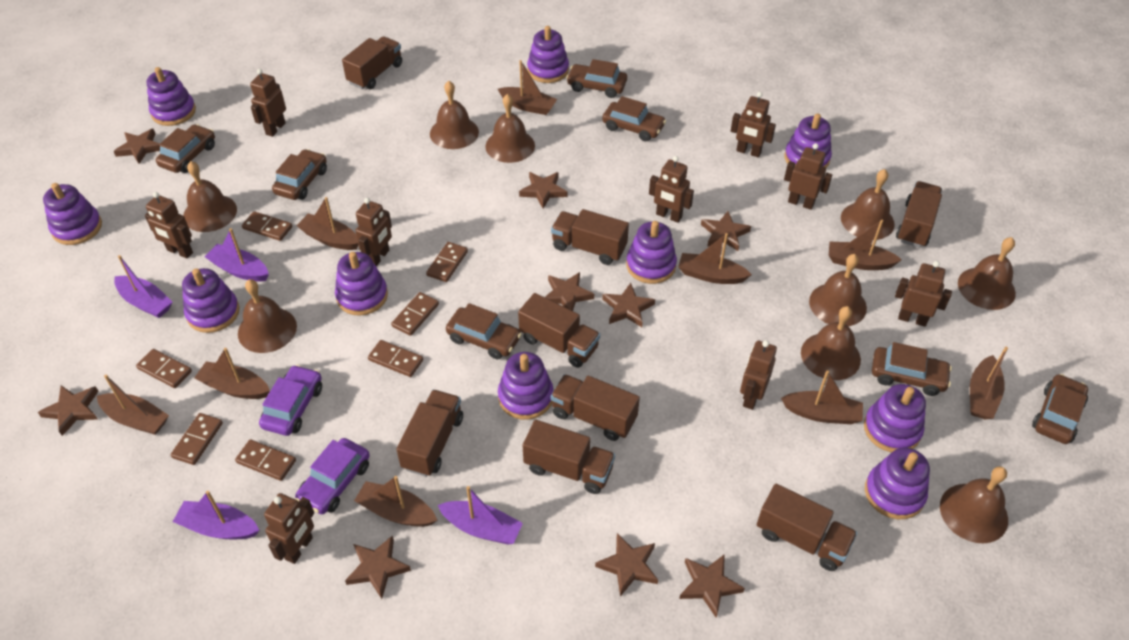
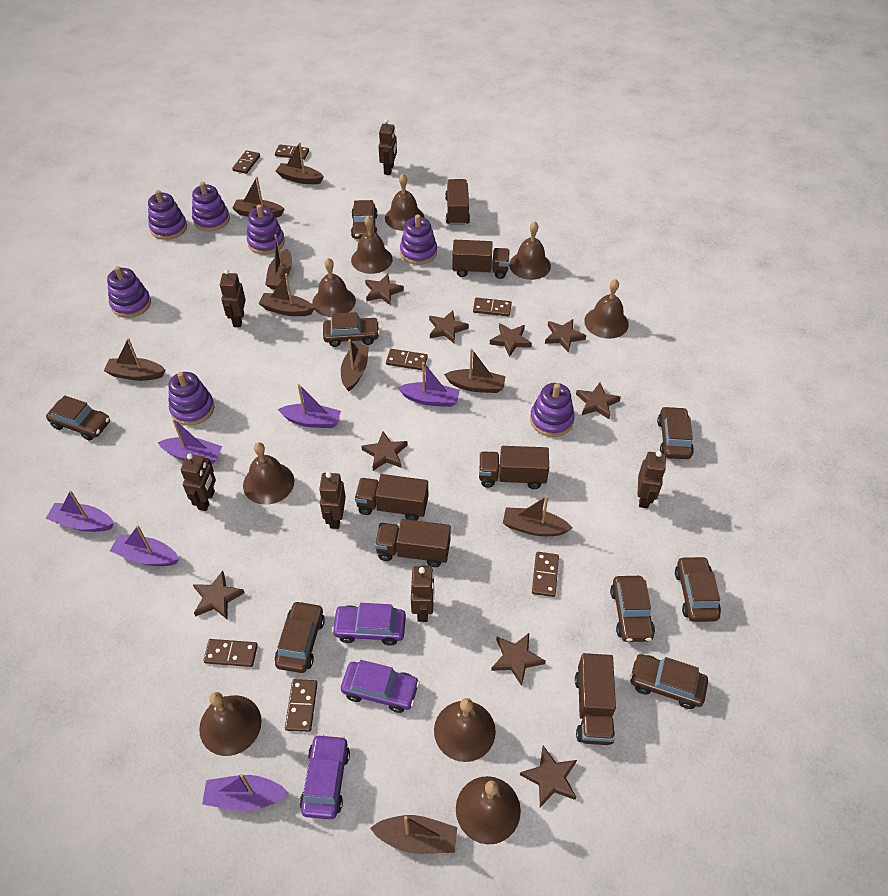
brown car: [156,124,215,173] [272,149,327,200] [446,303,522,359] [566,59,627,98] [602,96,666,141] [872,342,952,396] [1032,374,1088,444] = 7 -> [46,395,110,441] [275,601,325,673] [323,312,380,347] [351,200,378,239] [610,576,655,642] [630,654,708,709] [657,406,694,459] [675,556,721,622] = 8
brown robot: [145,192,193,258] [250,69,286,137] [264,493,314,564] [355,198,392,267] [649,156,694,223] [731,92,776,157] [740,340,777,410] [784,143,832,210] [895,261,952,327] = 9 -> [181,454,216,511] [220,269,246,327] [319,472,346,529] [378,119,397,175] [411,566,435,622] [637,451,666,508] = 6
brown truck: [342,36,402,89] [396,390,463,477] [518,293,600,368] [523,420,615,494] [551,209,629,265] [551,374,640,441] [757,484,857,571] [896,181,942,248] = 8 -> [355,474,428,521] [374,519,451,567] [445,179,470,225] [452,240,509,279] [479,446,549,489] [575,653,616,745] = 6
purple boat: [114,255,172,318] [173,491,259,539] [204,228,269,282] [438,486,523,544] = 4 -> [45,490,114,532] [110,525,179,566] [158,419,222,464] [202,774,289,811] [278,384,341,428] [397,362,460,407] = 6
purple car: [259,365,322,436] [295,438,370,514] = 2 -> [300,734,350,819] [332,603,406,645] [341,660,420,713] = 3
purple stacking toy: [43,183,102,245] [147,67,196,126] [182,268,240,333] [335,252,388,316] [498,352,554,420] [527,26,569,83] [626,221,677,284] [784,114,832,168] [864,384,926,453] [865,448,930,519] = 10 -> [107,266,151,318] [148,190,187,240] [168,372,214,426] [192,182,230,231] [247,205,285,255] [400,214,437,265] [530,383,575,437] = 7

